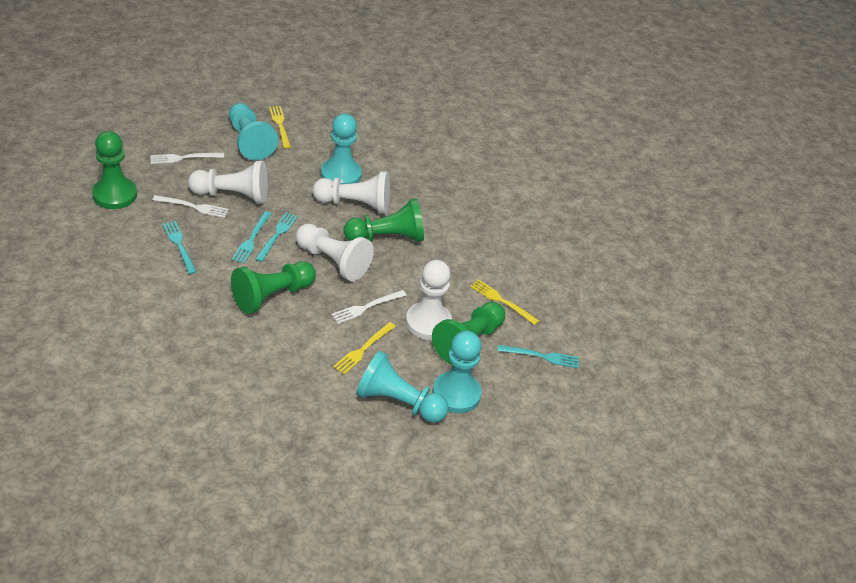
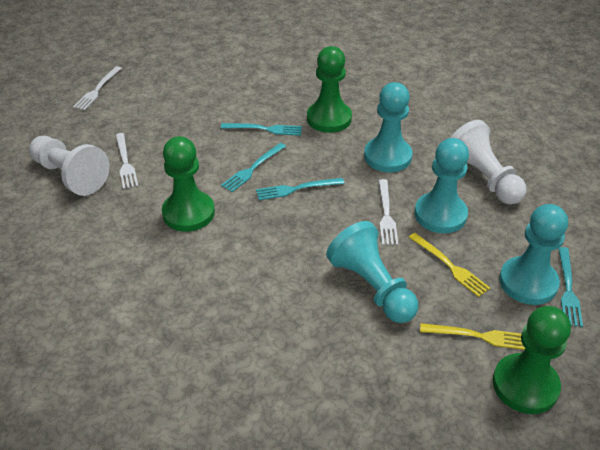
green pawn: [92,131,137,209] [231,261,316,314] [343,199,424,242] [432,302,505,365] = 4 -> [162,136,215,232] [307,46,352,133] [493,306,571,414] = 3
white pawn: [188,161,268,203] [296,224,374,281] [313,171,390,214] [406,260,452,340] = 4 -> [29,136,110,196] [450,120,526,205] = 2
yellow fork: [269,106,291,149] [333,322,396,375] [470,279,539,325] = 3 -> [409,233,490,297] [420,323,525,350] = 2

